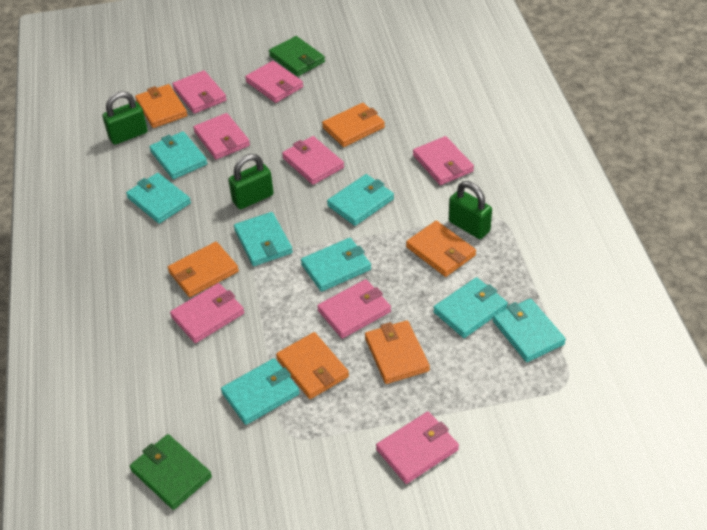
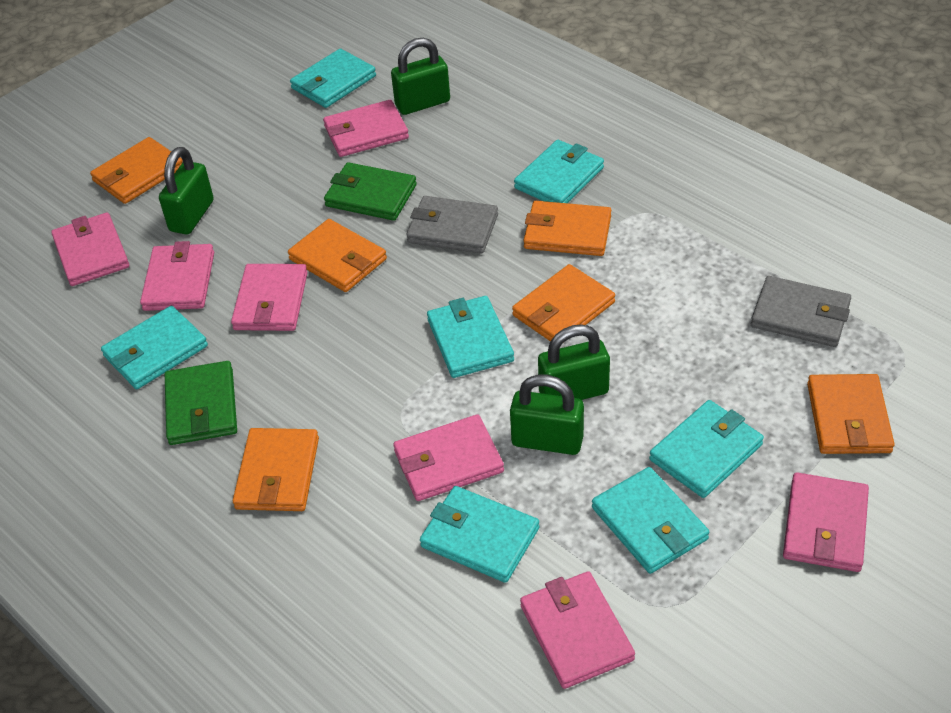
green padlock: [103,91,148,145] [228,154,274,209] [449,181,492,239] = 3 -> [159,147,214,235] [391,38,450,115] [510,375,584,455] [538,324,610,400] = 4
grey wallet: none = 0 -> [406,196,498,253] [751,276,851,347] = 2
pink wallet: [170,283,244,343] [172,71,227,114] [193,113,250,160] [245,61,303,103] [282,136,344,185] [317,279,391,339] [376,412,459,484] [413,136,474,185] = 8 -> [51,213,129,286] [140,241,214,311] [231,264,308,331] [323,100,409,157] [393,414,504,501] [520,571,635,689] [783,472,869,572] = 7
turquoise wallet: [126,173,191,224] [149,131,208,179] [221,358,300,425] [234,212,293,266] [301,238,371,292] [327,174,394,226] [433,277,508,338] [493,298,566,362] = 8 -> [101,306,208,389] [290,49,376,108] [420,486,540,583] [427,296,514,378] [514,140,604,203] [592,467,709,574] [649,400,764,498] = 7

